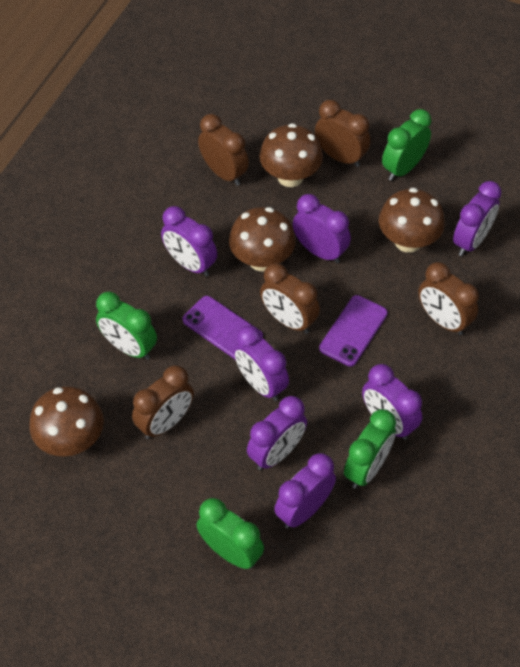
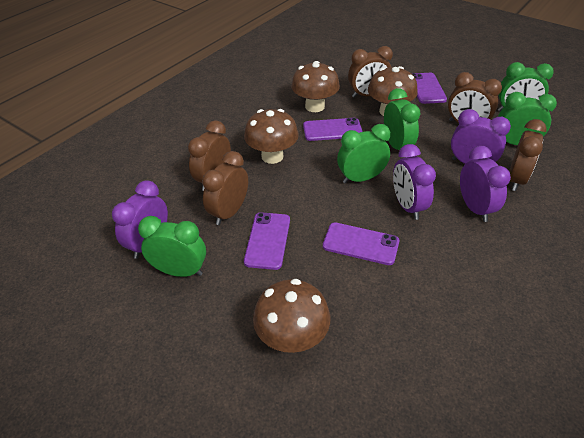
green clock: [96,292,157,360] [196,498,264,569] [344,409,396,489] [382,109,431,181] = 4 -> [138,216,206,277] [337,124,390,183] [384,88,420,150] [498,62,554,111] [498,92,557,145] = 5
purple clock: [161,206,217,277] [234,325,289,401] [247,396,307,470] [274,453,336,528] [293,194,351,263] [362,364,422,440] [453,181,502,256] = 7 -> [112,180,168,259] [393,144,436,220] [451,109,511,164] [460,146,511,222] = 4
purple phone: [183,296,263,359] [319,295,388,367] = 2 -> [244,212,290,270] [303,118,363,141] [323,222,399,265] [412,73,447,104] = 4

